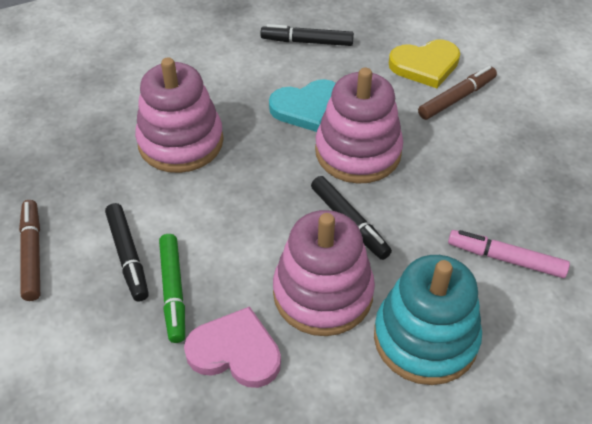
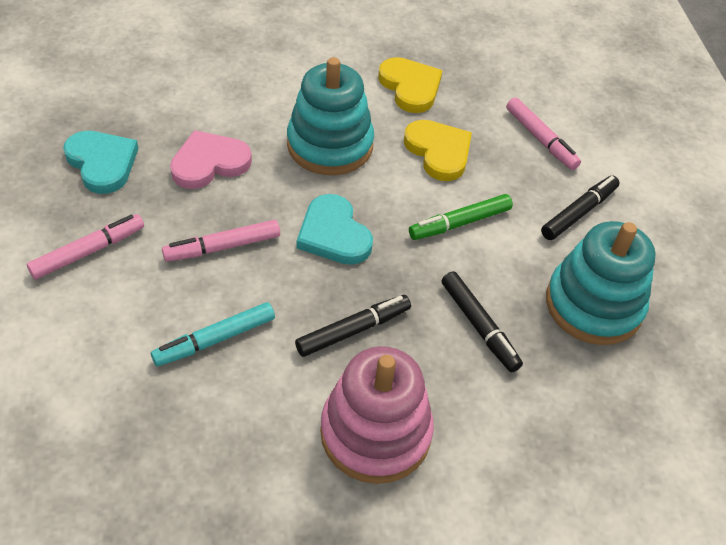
brown marker: [19,200,40,301] [418,66,497,120] = 2 -> none = 0
pink marker: [448,230,570,278] = 1 -> [27,214,144,279] [162,220,280,262] [506,97,581,170] = 3
pink stacking toy: [135,58,224,173] [273,210,375,336] [315,68,403,184] = 3 -> [320,346,434,484] = 1
turquoise heart: [269,79,336,132] = 1 -> [63,131,139,194] [297,194,373,265] = 2
turquoise marker: none = 0 -> [151,302,275,366] = 1
turquoise stacking toy: [374,255,482,385] = 1 -> [287,57,374,175] [546,221,656,345] = 2
yellow heart: [389,40,460,88] = 1 -> [378,57,443,113] [404,120,472,181] = 2

